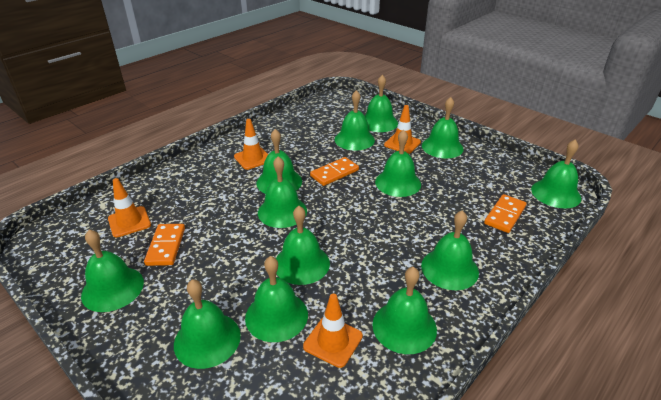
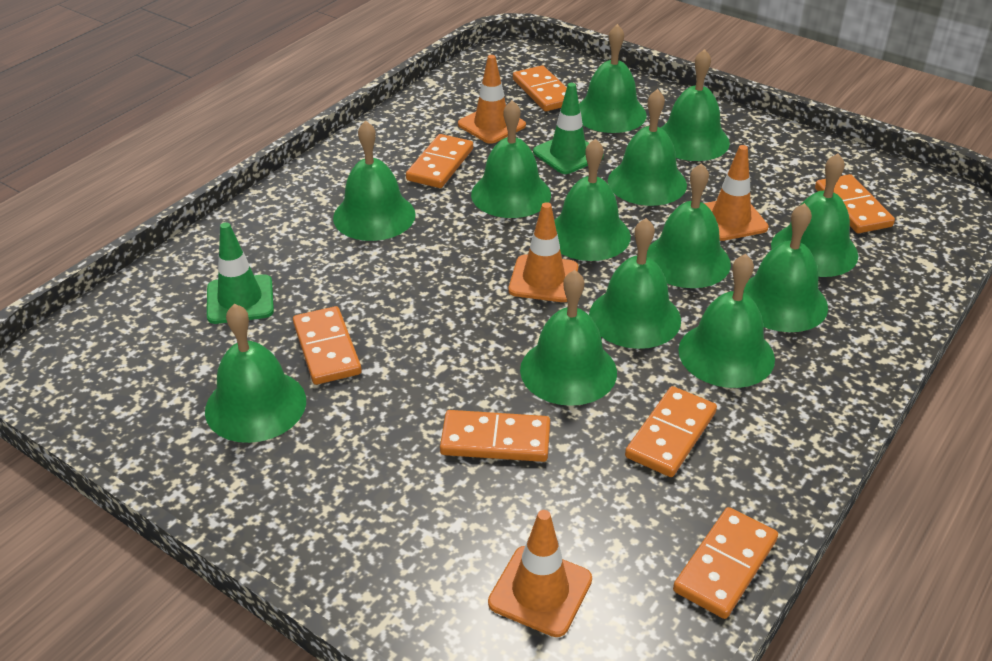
green traffic cone: none = 0 -> [207,222,274,324] [533,83,604,174] = 2
orange domino: [144,224,185,266] [310,157,359,186] [484,194,526,233] = 3 -> [293,306,362,385] [406,134,473,188] [440,410,550,462] [513,65,567,111] [625,386,717,477] [673,507,778,619] [815,174,895,233] = 7

